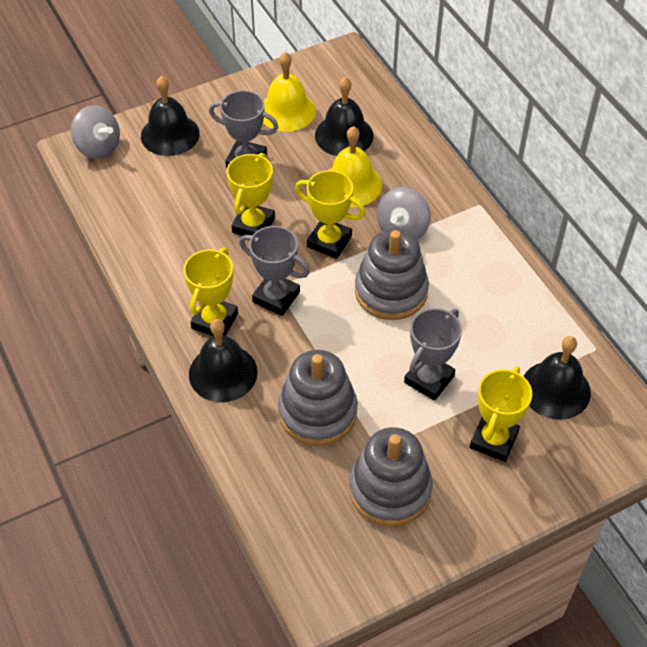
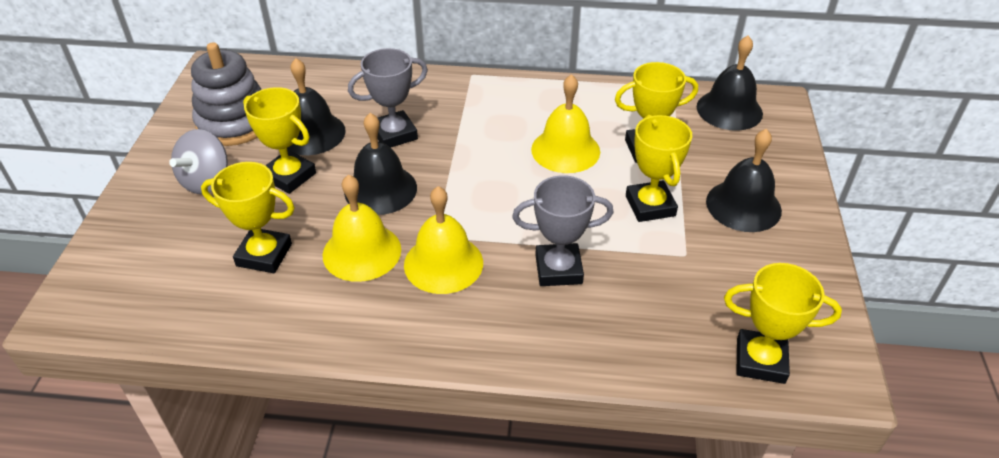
grey spinning top: [71,105,120,159] [377,187,431,240] = 2 -> [169,129,228,194] = 1
grey stacking toy: [278,350,358,446] [349,427,433,526] [355,229,429,320] = 3 -> [191,42,261,146] = 1
grey trophy: [209,90,278,168] [239,226,310,316] [404,308,462,401] = 3 -> [348,48,428,148] [512,175,614,286] = 2
yellow bell: [263,52,316,132] [329,126,382,207] = 2 -> [323,174,401,282] [404,186,483,294] [531,74,600,173] = 3
yellow trophy: [183,248,238,336] [226,153,275,236] [295,170,365,259] [470,366,532,462] = 4 -> [201,162,295,273] [243,87,316,194] [615,62,698,163] [626,115,692,222] [724,263,842,384] = 5

